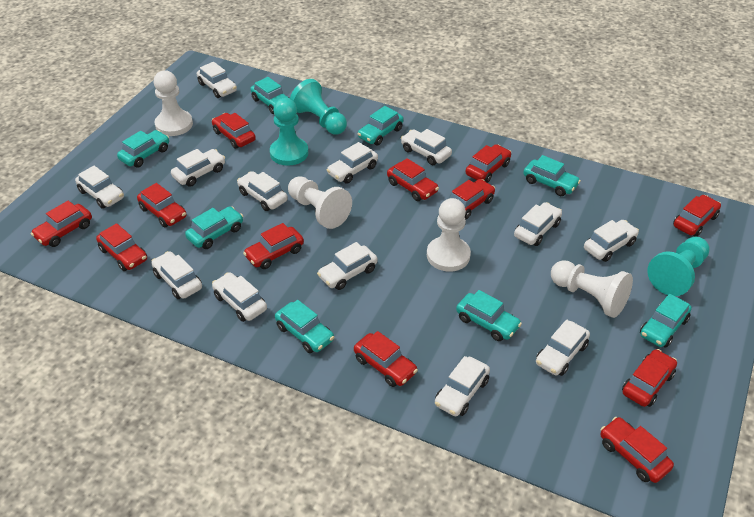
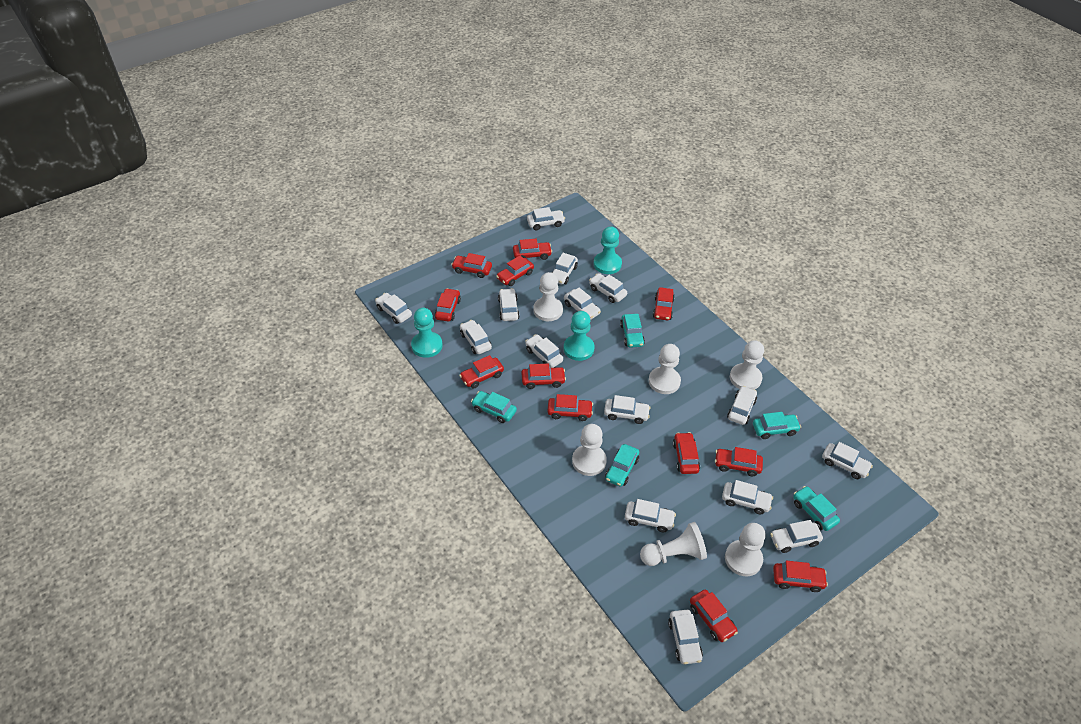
turquoise car: [117,130,169,168] [185,206,243,249] [250,77,290,114] [275,300,334,353] [357,106,404,145] [456,290,522,341] [523,155,581,196] [640,294,692,348] = 8 -> [471,391,517,423] [605,444,639,487] [620,314,645,348] [753,412,801,439] [793,486,840,531] = 5
white car: [75,166,124,209] [151,251,202,299] [171,149,225,187] [197,62,237,98] [212,272,267,322] [237,171,288,211] [317,242,377,290] [327,142,378,184] [401,129,452,165] [435,356,490,416] [514,202,562,246] [536,319,590,376] [584,220,639,262] = 13 -> [375,293,412,324] [460,320,492,354] [498,288,520,321] [525,334,563,368] [527,207,565,230] [551,253,578,284] [564,288,601,320] [589,273,627,303] [604,395,650,424] [625,499,676,532] [668,610,703,664] [722,480,773,514] [727,386,757,425] [770,520,823,553] [822,442,873,479] = 15
white pawn: [154,70,193,136] [288,176,352,229] [427,198,471,272] [551,260,633,318] = 4 -> [533,272,563,321] [572,424,607,476] [640,522,707,566] [649,344,681,394] [725,523,766,576] [730,340,764,390] = 6

